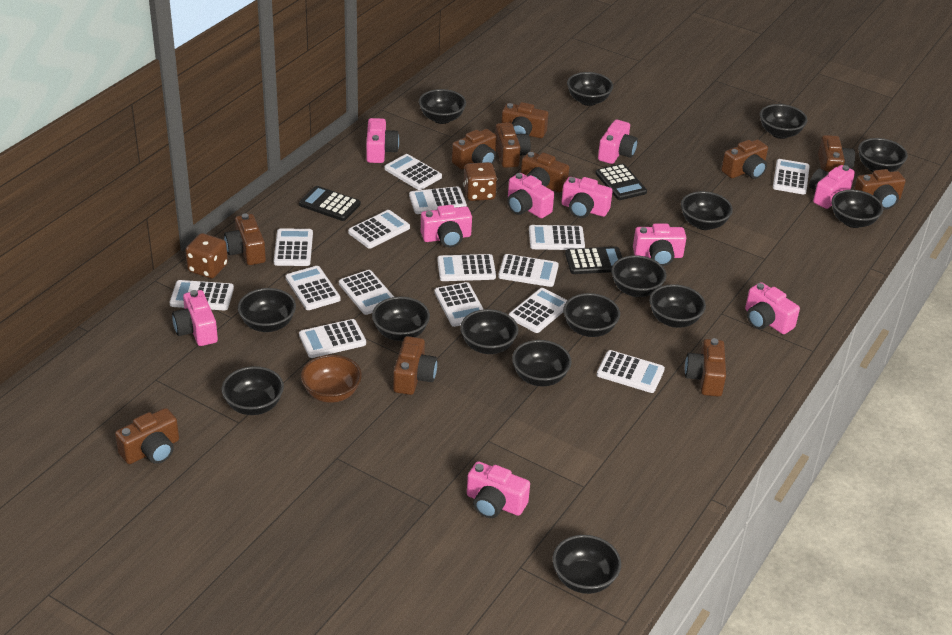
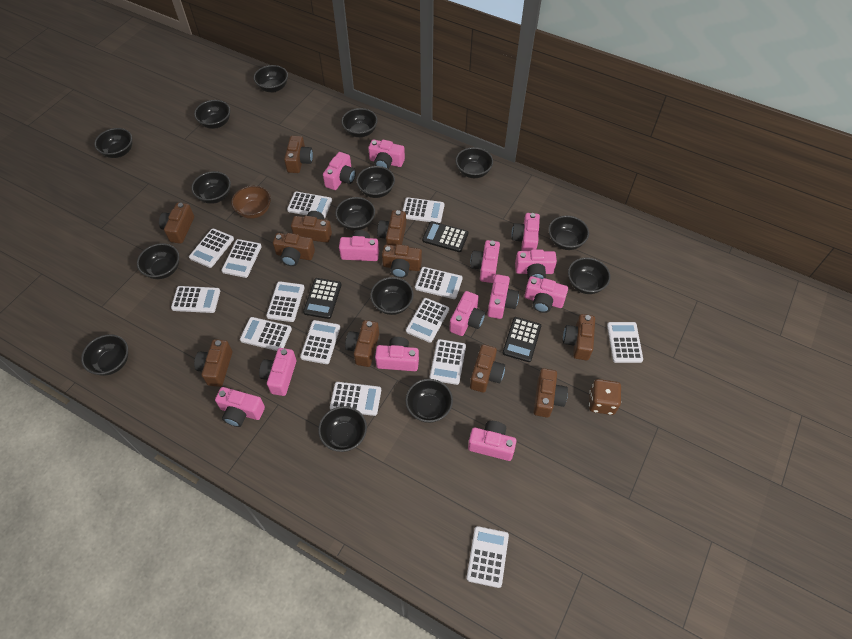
brown dice: [185,233,228,278] [463,162,497,201] = 2 -> [589,379,621,415] = 1
pink camera: [172,290,218,346] [366,118,399,163] [421,205,472,247] [467,461,530,518] [507,173,554,218] [561,177,613,218] [598,120,638,164] [633,223,686,266] [745,282,800,334] [809,165,855,209] = 10 -> [215,387,265,427] [259,348,297,396] [323,152,356,190] [339,230,379,261] [368,139,405,169] [375,337,419,371] [449,291,485,336] [468,421,516,461] [470,240,500,283] [487,274,519,319] [511,213,540,251] [515,250,557,280] [524,276,568,313] = 13
white calculator: [170,280,234,310] [274,228,313,266] [286,266,340,310] [299,319,366,358] [339,270,394,315] [348,210,410,248] [384,154,442,190] [409,187,467,214] [434,282,483,327] [437,254,496,281] [498,254,559,287] [509,288,568,333] [529,225,585,250] [597,350,665,393] [773,159,810,194] = 15 -> [171,286,220,313] [189,228,234,268] [221,239,262,278] [240,317,292,351] [266,281,305,322] [287,192,332,218] [300,320,340,364] [330,382,381,416] [402,197,444,223] [406,298,449,343] [415,267,463,299] [430,339,466,385] [466,526,509,588] [607,322,643,363] = 14

